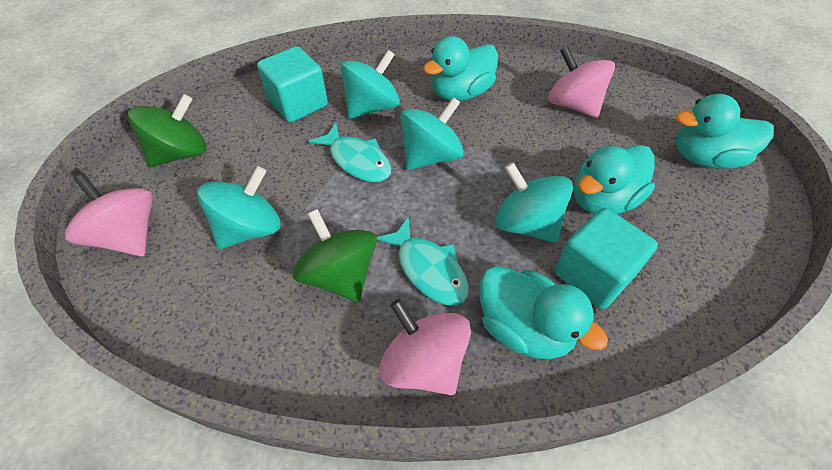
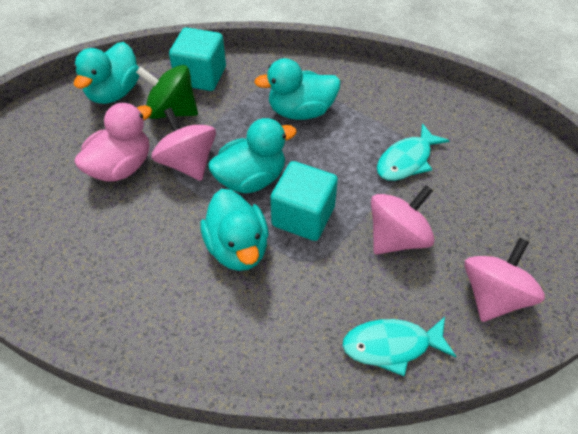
green spinning top: [128,94,207,167] [293,209,377,302] = 2 -> [136,65,198,119] = 1
pink duck: none = 0 -> [74,103,152,182] = 1
turquoise spinning top: [197,166,281,249] [340,50,400,119] [400,97,464,170] [495,162,573,243] = 4 -> none = 0

